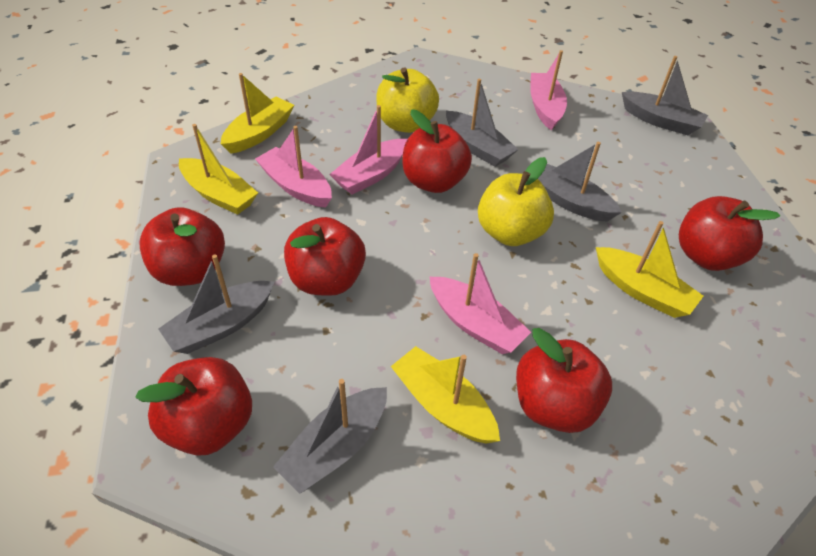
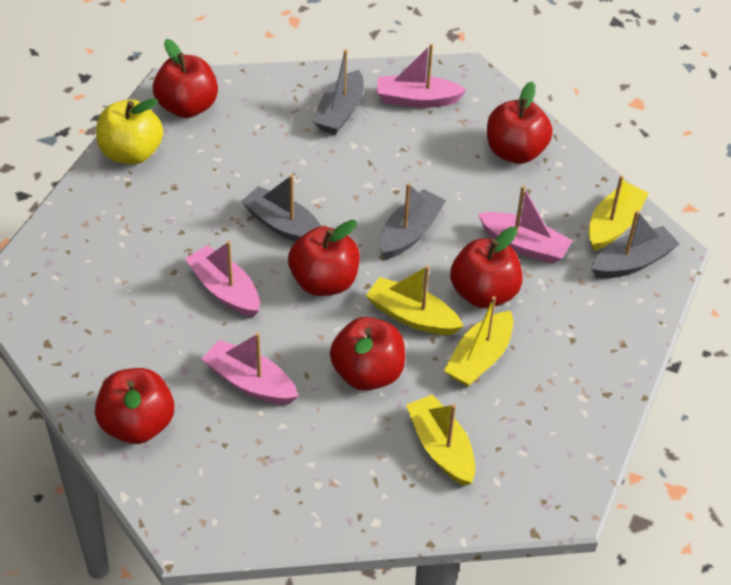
grey boat: [158,254,274,354] [273,379,387,494] [446,79,519,167] [538,142,622,222] [622,56,708,135] = 5 -> [241,174,321,242] [313,49,364,135] [380,183,446,259] [591,210,680,279] = 4
yellow apple: [376,67,439,133] [478,157,554,246] = 2 -> [96,98,163,165] = 1

